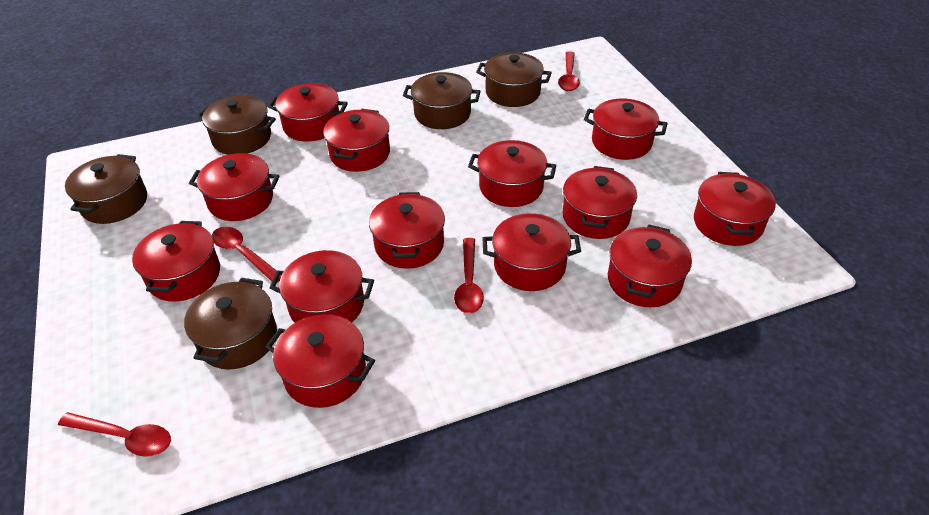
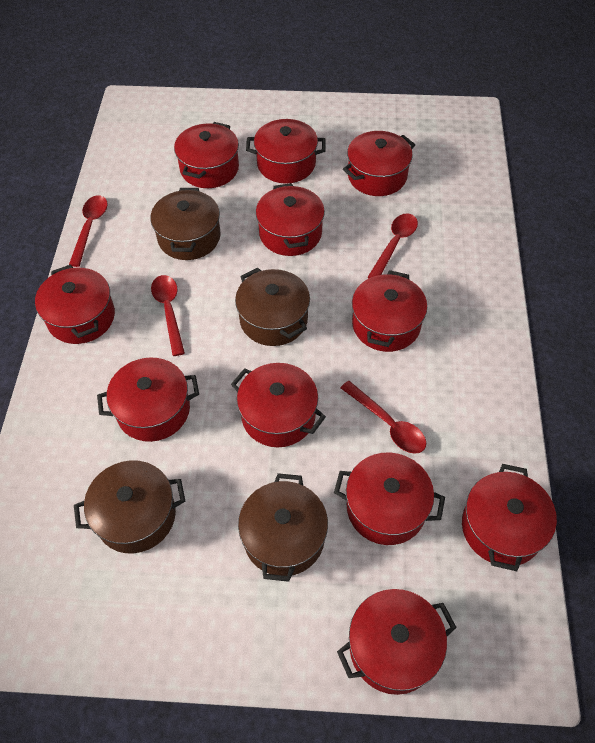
brown pot: [65,154,147,224] [184,278,277,370] [197,95,276,155] [403,72,481,129] [476,52,552,107] = 5 -> [74,460,185,554] [151,188,220,260] [235,268,310,346] [238,473,328,582] = 4
red pot: [132,221,220,302] [189,153,279,221] [266,314,375,408] [268,83,348,142] [270,250,374,323] [323,109,390,172] [369,192,445,269] [468,140,557,207] [483,213,581,291] [562,166,637,239] [584,98,668,160] [608,225,692,308] [694,172,776,246] = 13 -> [35,265,115,344] [97,358,199,442] [174,122,239,188] [231,363,326,447] [246,119,326,184] [256,183,325,256] [334,452,445,545] [337,589,457,695] [343,131,415,196] [352,270,427,352] [462,464,557,571] = 11

